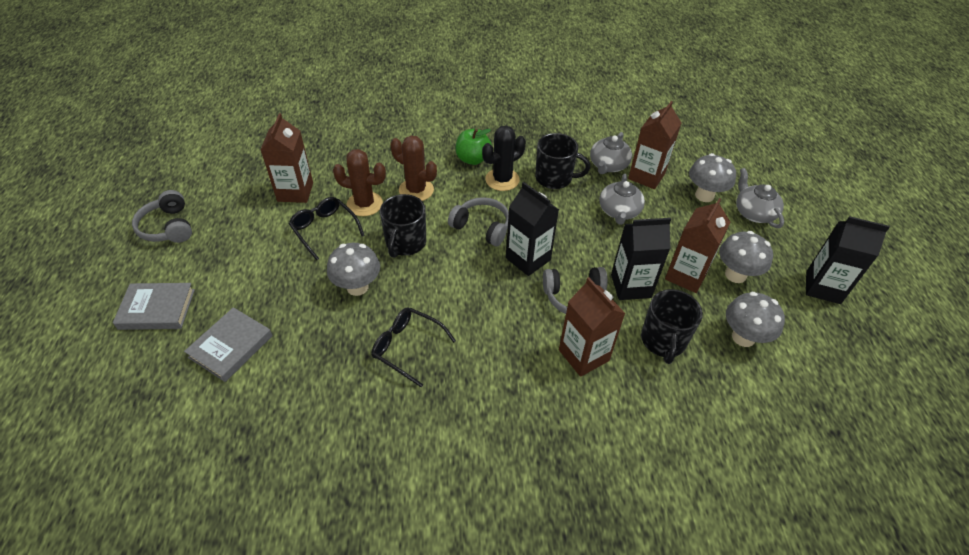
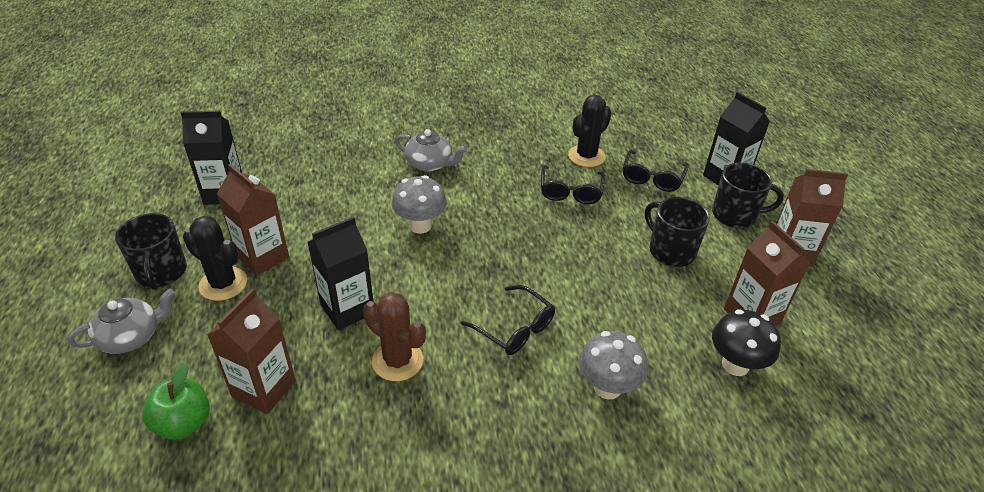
black cactus: [482,125,526,191] = 1 -> [183,216,247,301] [568,95,612,167] = 2
black glasses: [289,197,365,260] [372,307,456,387] = 2 -> [460,285,555,355] [541,165,605,204] [623,150,689,192] = 3
black mushroom: none = 0 -> [712,309,781,376] = 1
brown cactus: [333,149,386,216] [390,135,437,201] = 2 -> [363,292,426,381] = 1
grey book: [113,283,195,330] [184,307,273,382] = 2 -> none = 0
grey headphones: [132,190,192,243] [448,197,509,246] [543,267,608,314] = 3 -> none = 0
grey mushroom: [327,243,380,296] [689,153,736,202] [719,231,773,283] [726,292,785,347] = 4 -> [392,175,447,233] [579,331,648,399] = 2
grey teapot: [590,132,632,174] [599,174,645,225] [736,168,784,228] = 3 -> [68,289,175,354] [395,129,467,172] = 2

